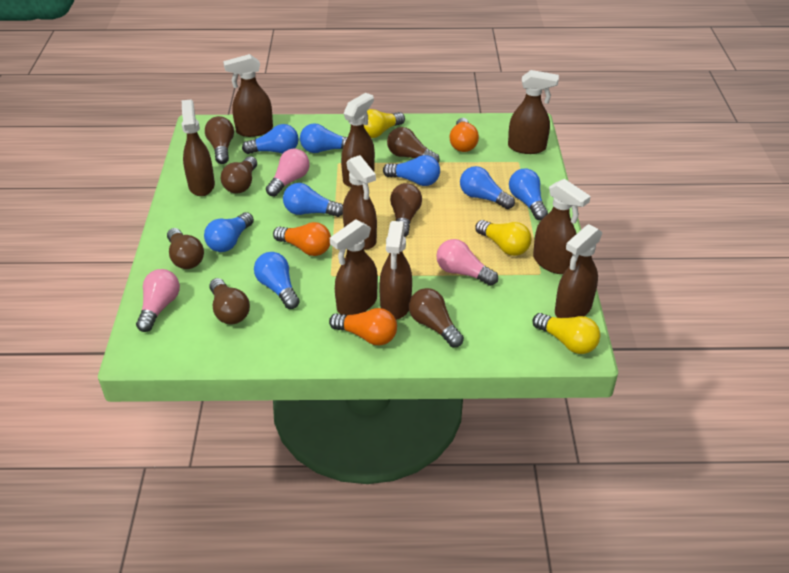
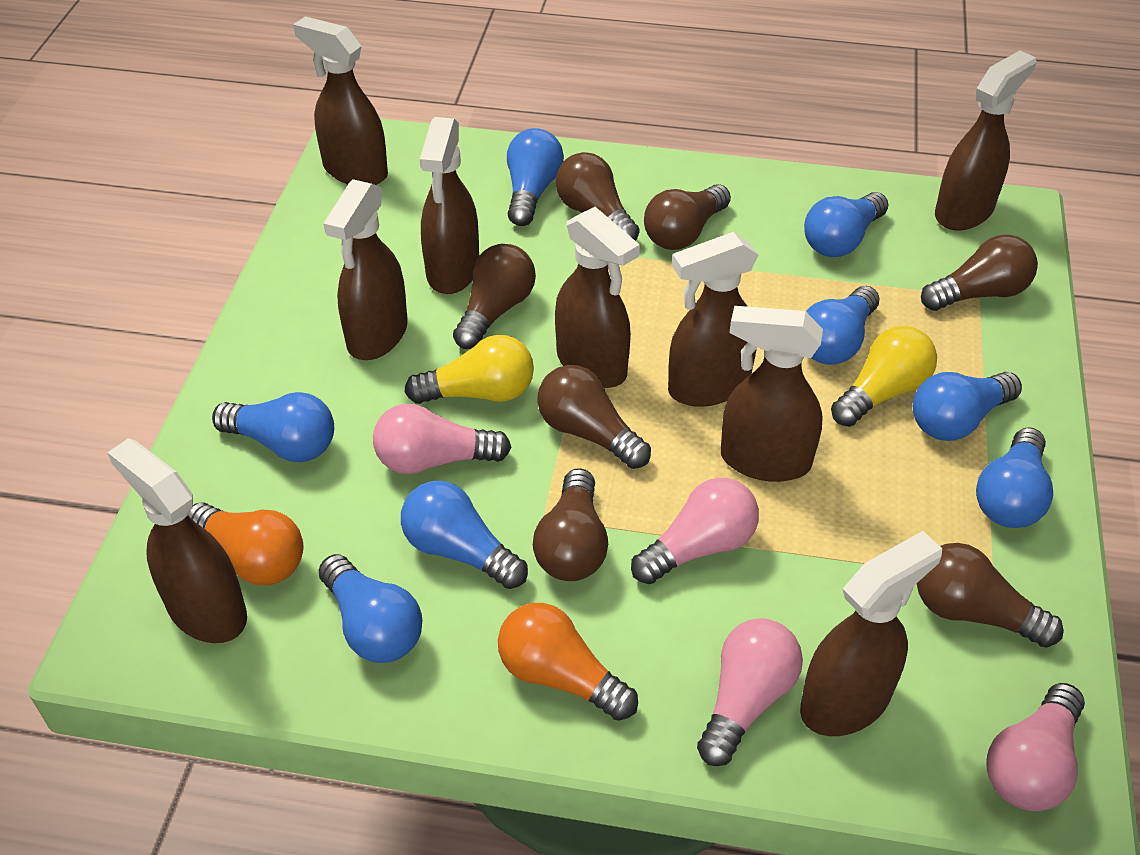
orange light bulb: [273,222,331,256] [329,308,397,345] [449,118,479,152] = 3 -> [188,502,304,585] [498,603,638,721] = 2
pink light bulb: [136,269,180,332] [266,149,310,197] [436,239,498,286] = 3 -> [373,404,511,474] [631,478,759,584] [697,618,803,766] [987,683,1085,811] = 4
yellow light bulb: [363,109,405,138] [475,220,531,256] [532,313,600,354] = 3 -> [404,335,534,404] [831,326,937,427] = 2

